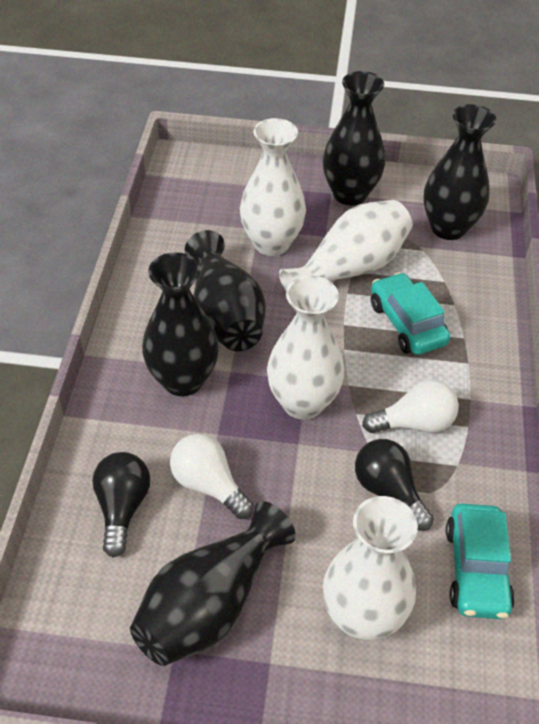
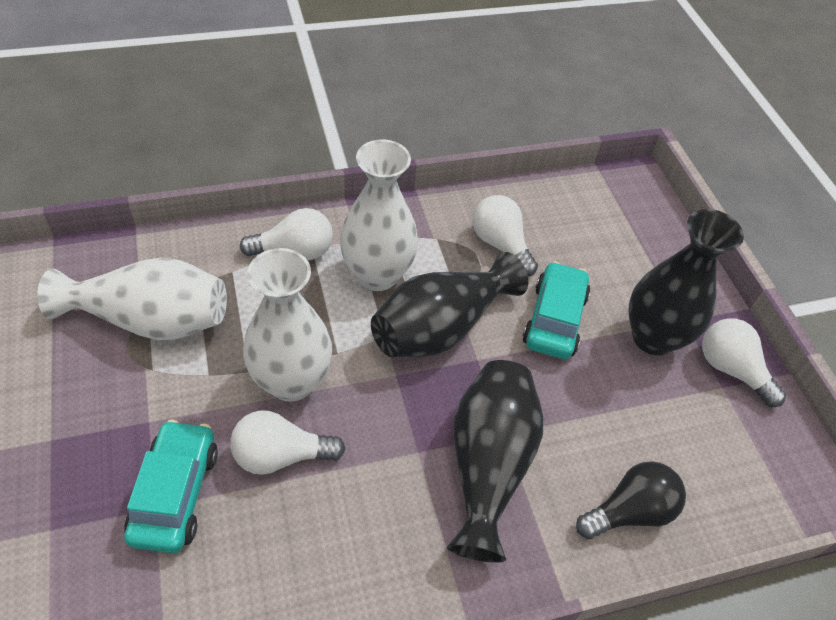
black light bulb: [92,452,150,558] [355,439,434,531] = 2 -> [576,461,686,539] = 1
black vase: [130,501,296,666] [142,252,219,397] [185,230,266,351] [323,71,385,205] [423,104,496,240] = 5 -> [371,252,528,357] [447,360,543,563] [629,209,744,355] = 3
white light bulb: [170,434,254,519] [362,380,459,433] = 2 -> [230,410,345,475] [240,208,333,260] [472,195,538,276] [702,318,786,407] = 4
white vase: [240,118,306,256] [267,276,345,420] [279,200,412,291] [323,496,418,640] = 4 -> [37,257,227,340] [243,248,332,402] [340,139,418,291] = 3

